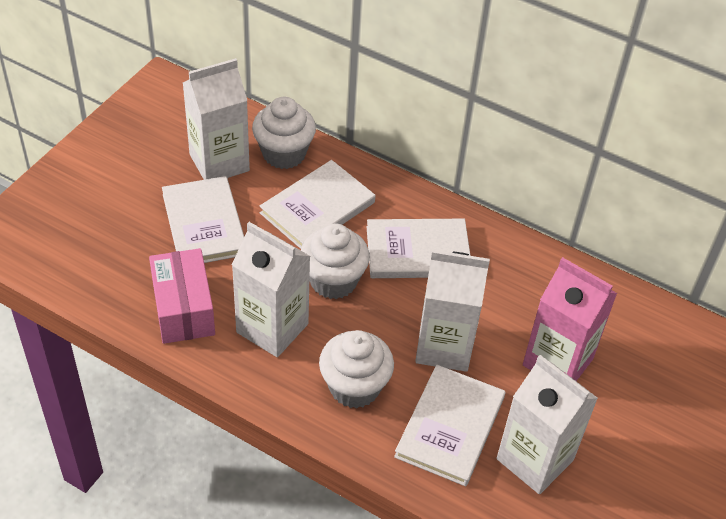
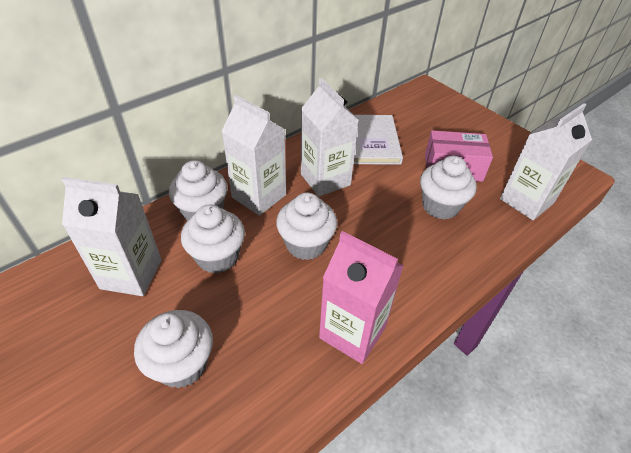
white book: [162,176,244,263] [259,160,375,249] [367,219,471,278] [394,365,505,486] = 4 -> [354,115,403,164] = 1
white cupcake: [252,97,316,169] [301,224,370,299] [319,330,394,408] = 3 -> [134,310,213,388] [169,160,228,221] [181,205,245,274] [276,192,337,260] [420,156,477,220] = 5

